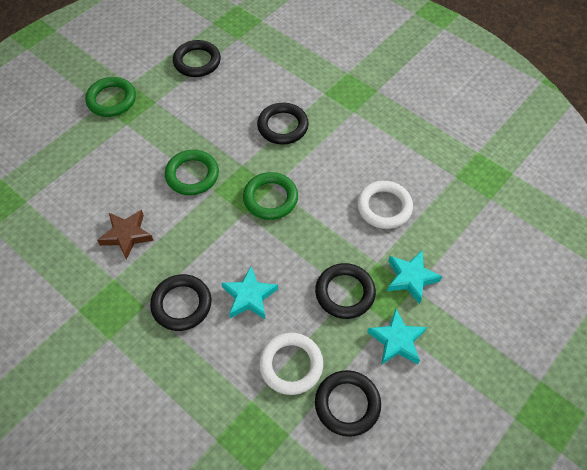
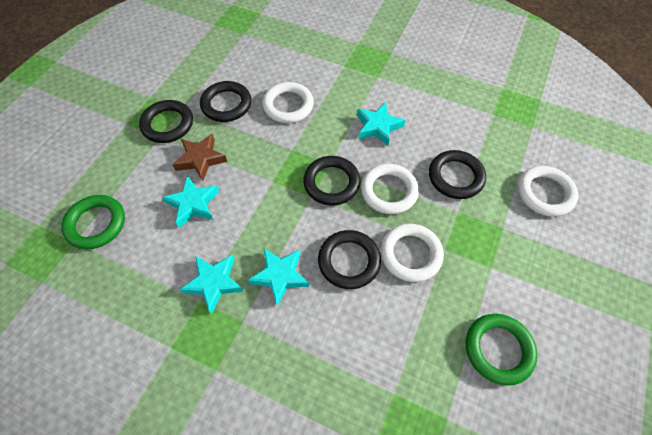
green ring: [85,77,136,117] [165,150,219,195] [243,172,298,220] = 3 -> [61,195,125,250] [466,314,537,386] = 2
turquoise star: [222,267,278,320] [367,308,427,365] [387,251,442,304] = 3 -> [162,175,219,228] [180,255,243,314] [248,248,309,306] [357,102,405,146] = 4
white ring: [259,333,323,395] [357,181,413,229] = 2 -> [262,82,314,123] [361,164,419,214] [381,224,444,282] [518,166,579,217] = 4

